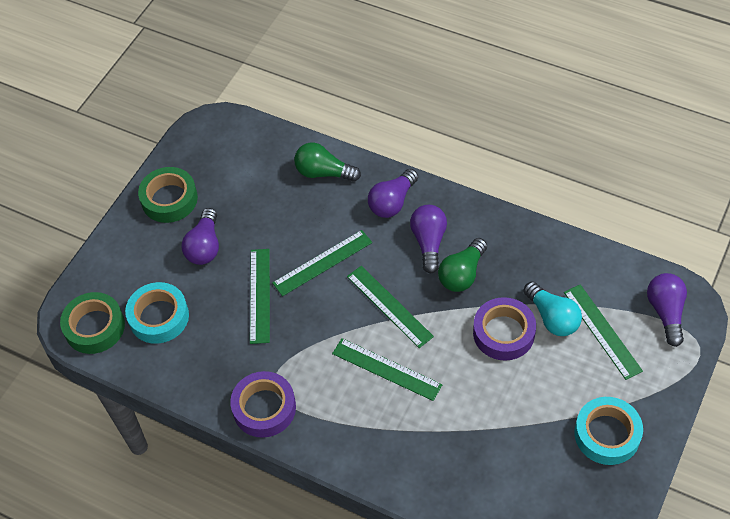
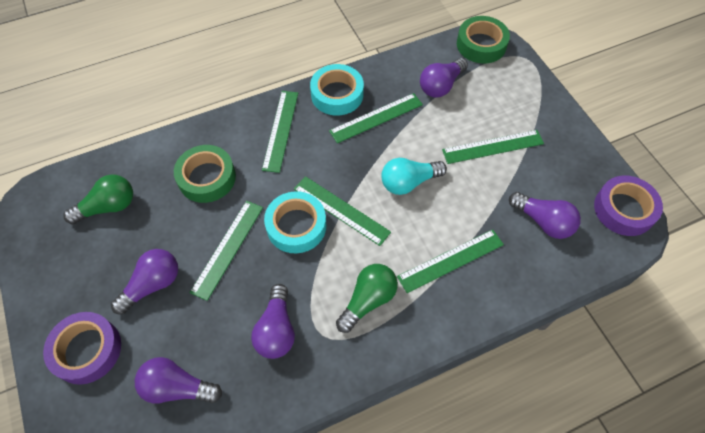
green ruler: [250,249,270,344] [272,230,372,296] [332,338,442,401] [347,266,434,348] [564,284,643,380] = 5 -> [190,201,263,301] [262,91,298,173] [294,176,391,246] [329,93,423,143] [397,229,504,293] [442,130,544,164] = 6
purple light bulb: [182,208,219,265] [368,169,418,218] [410,205,447,273] [647,273,687,347] = 4 -> [111,249,178,315] [135,357,222,404] [251,284,295,359] [420,58,468,98] [509,192,581,239] = 5

